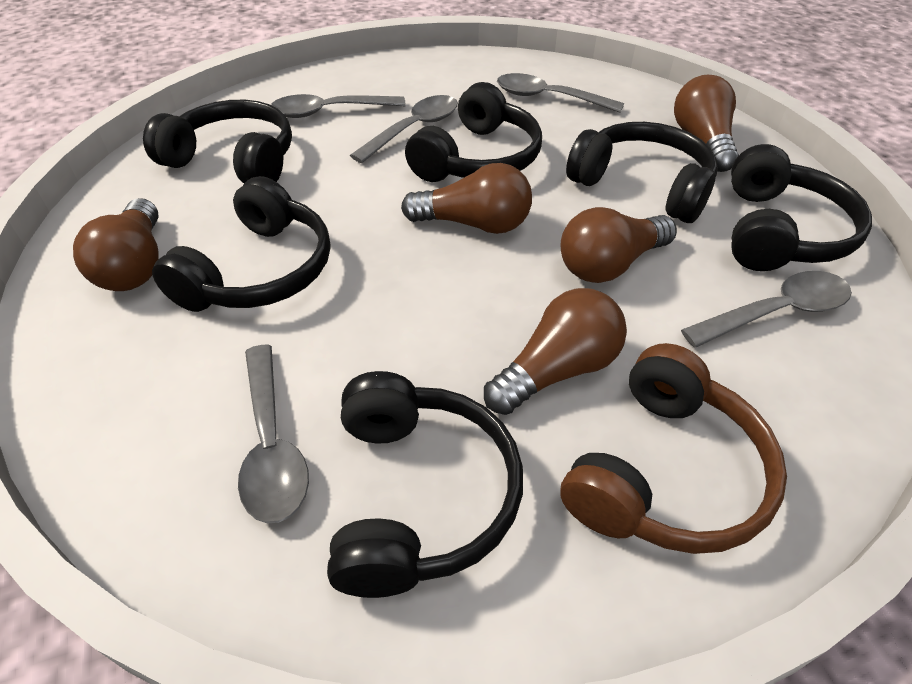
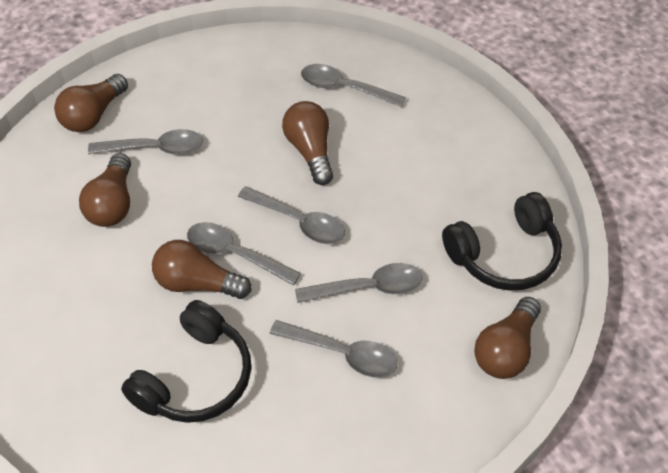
black headphones: [143,100,292,183] [152,176,330,312] [327,371,523,598] [405,82,542,182] [566,122,718,223] [731,144,872,271] = 6 -> [121,300,251,423] [442,192,562,291] = 2
brown headphones: [560,343,787,554] = 1 -> none = 0
grey spoon: [238,345,309,523] [271,94,406,118] [350,95,458,163] [497,73,624,113] [681,271,852,348] = 5 -> [88,129,203,155] [187,222,301,286] [238,186,345,244] [270,320,398,378] [295,263,422,303] [301,64,406,107] = 6

